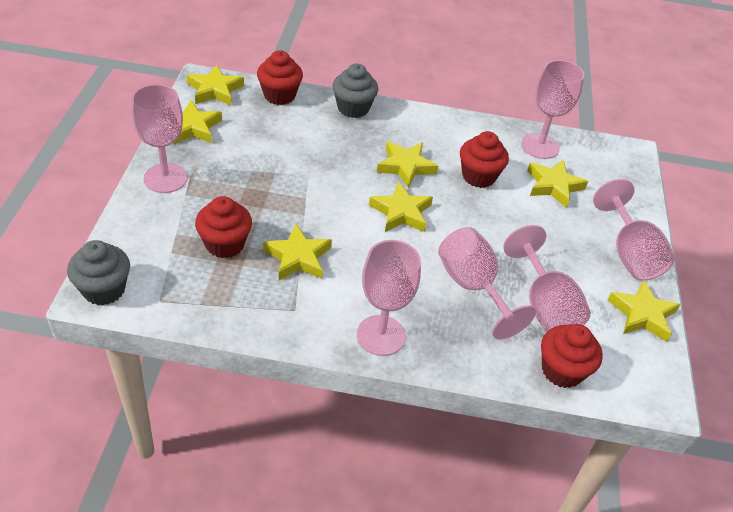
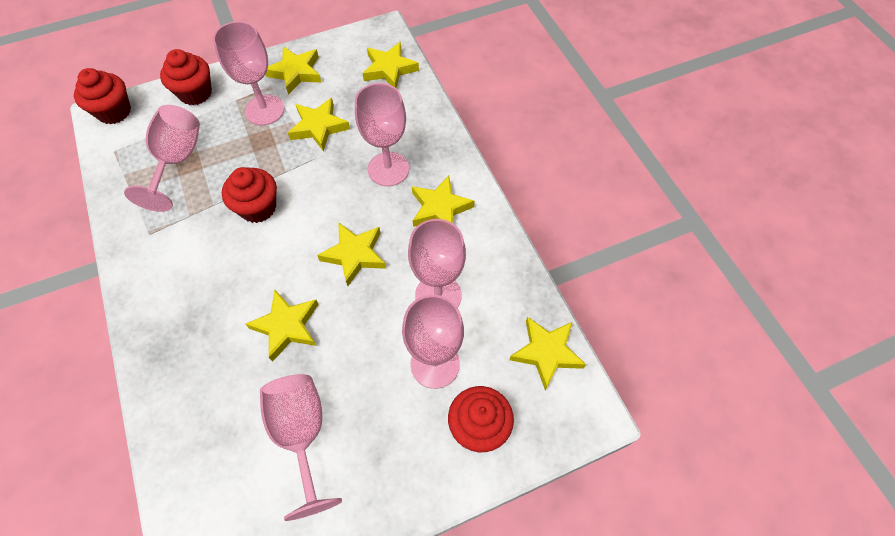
grey cupcake: [67,240,130,305] [332,64,378,118] = 2 -> none = 0

